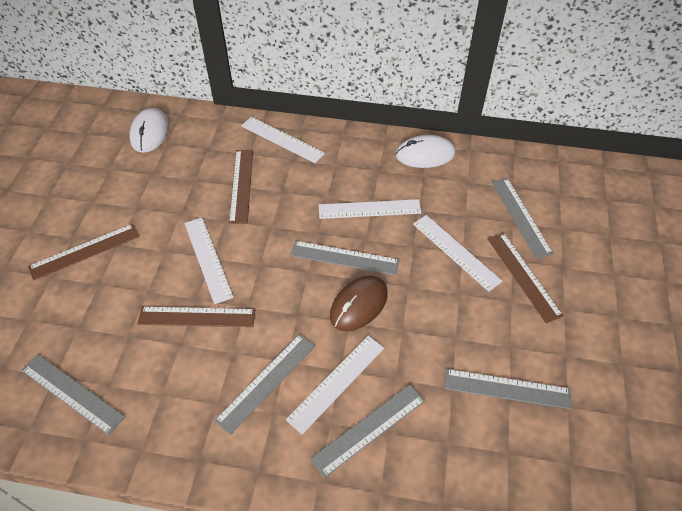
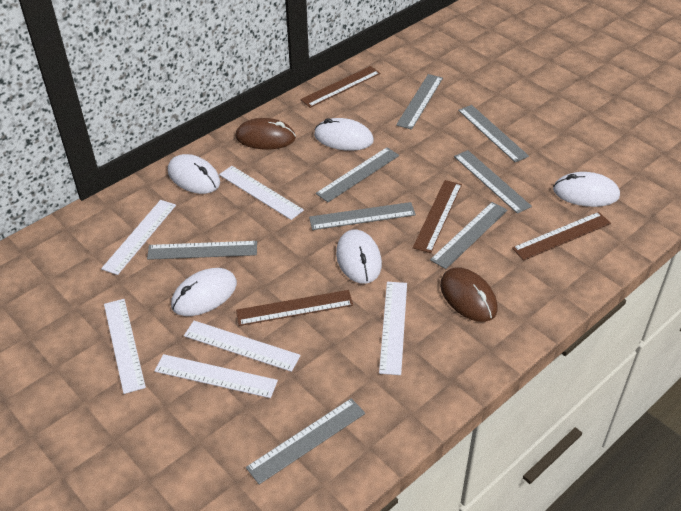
brown mouse: [330,276,388,331] = 1 -> [236,118,296,149] [440,267,498,322] = 2
grey ruler: [21,354,125,435] [214,334,315,435] [290,241,400,275] [310,384,425,478] [444,369,571,409] [491,178,553,258] = 6 -> [147,241,257,260] [246,398,365,485] [309,202,416,230] [316,147,399,202] [396,74,443,130] [430,202,507,269] [454,150,532,214] [458,105,529,162] = 8
white mouse: [130,108,169,153] [396,135,456,168] = 2 -> [168,154,220,194] [171,268,237,316] [314,118,374,151] [336,230,382,284] [553,172,620,207] = 5
white ruler: [184,218,234,304] [241,117,325,163] [286,335,384,434] [319,199,422,219] [413,215,502,292] = 5 -> [101,200,176,275] [104,299,146,394] [155,354,278,398] [184,321,301,372] [219,166,304,220] [379,282,407,375] = 6

